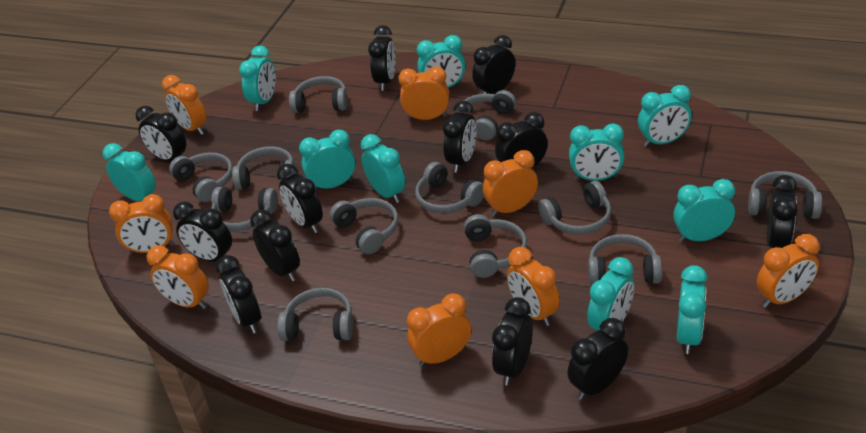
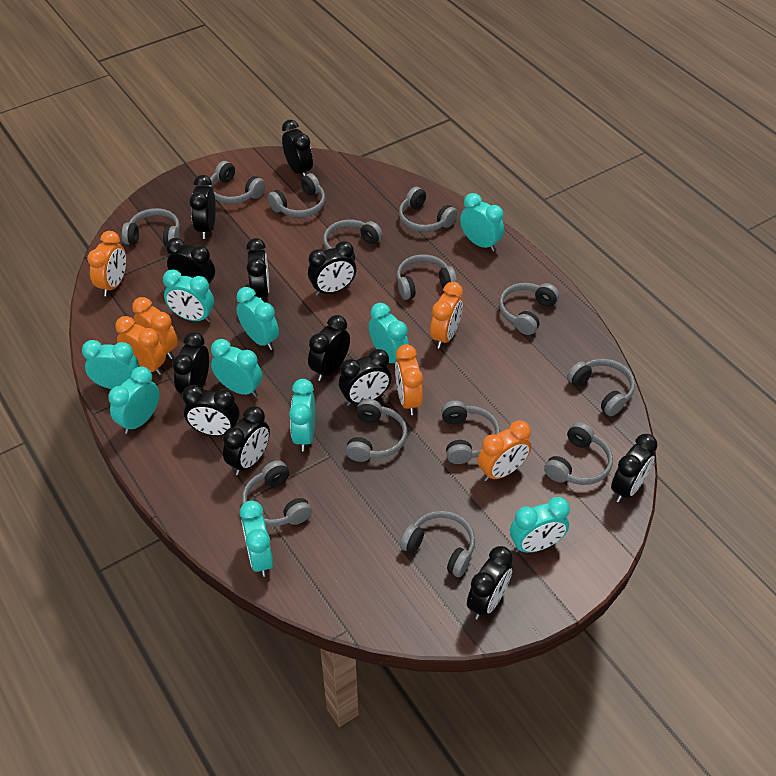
grey headphones: [169,152,233,202] [211,187,278,232] [232,146,296,190] [277,288,353,341] [289,76,348,113] [330,198,399,254] [415,162,484,214] [456,90,516,140] [464,214,527,278] [538,181,612,235] [588,234,662,285] [748,171,822,219] = 12 -> [122,208,180,246] [208,161,266,204] [242,460,312,526] [267,173,325,217] [323,219,383,261] [346,399,407,462] [396,254,457,300] [399,187,458,232] [400,511,475,577] [441,400,500,464] [499,283,559,335] [544,422,613,485] [567,359,635,416] = 13
orange clock: [109,194,174,254] [147,245,209,309] [162,75,207,135] [398,66,449,120] [407,293,471,367] [483,150,538,216] [507,247,560,326] [756,234,820,308] = 8 -> [87,231,126,296] [115,316,166,375] [132,297,178,359] [395,344,423,415] [430,282,463,349] [478,420,531,481] = 6

